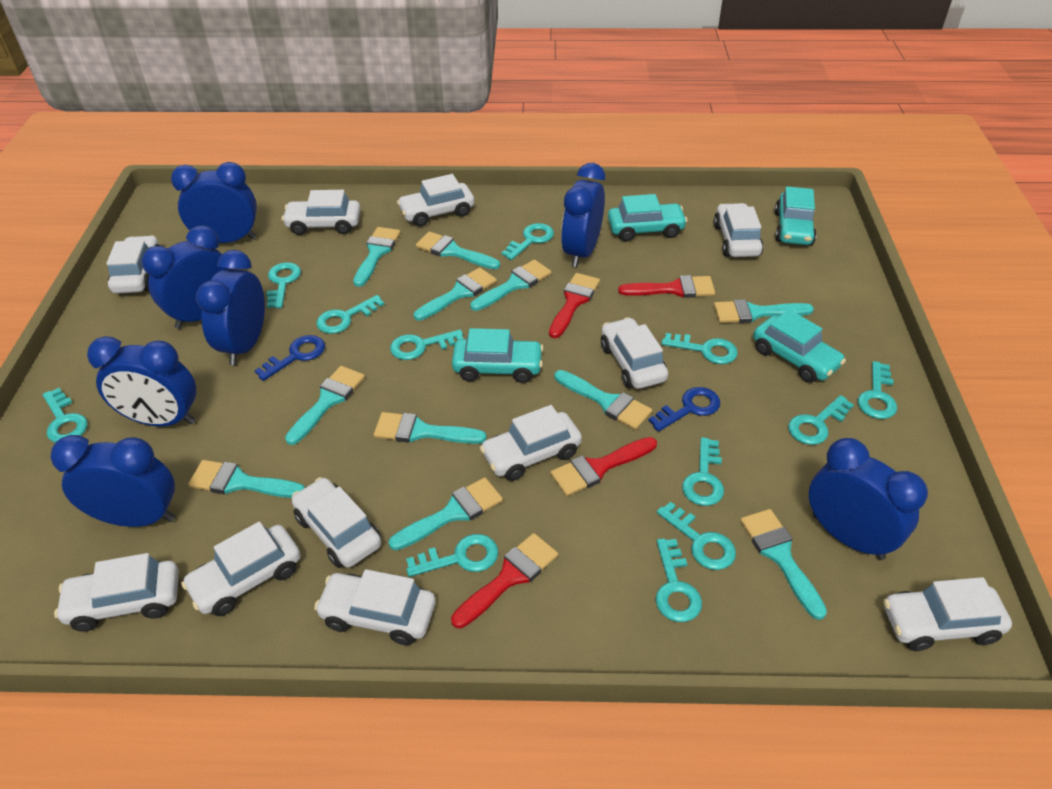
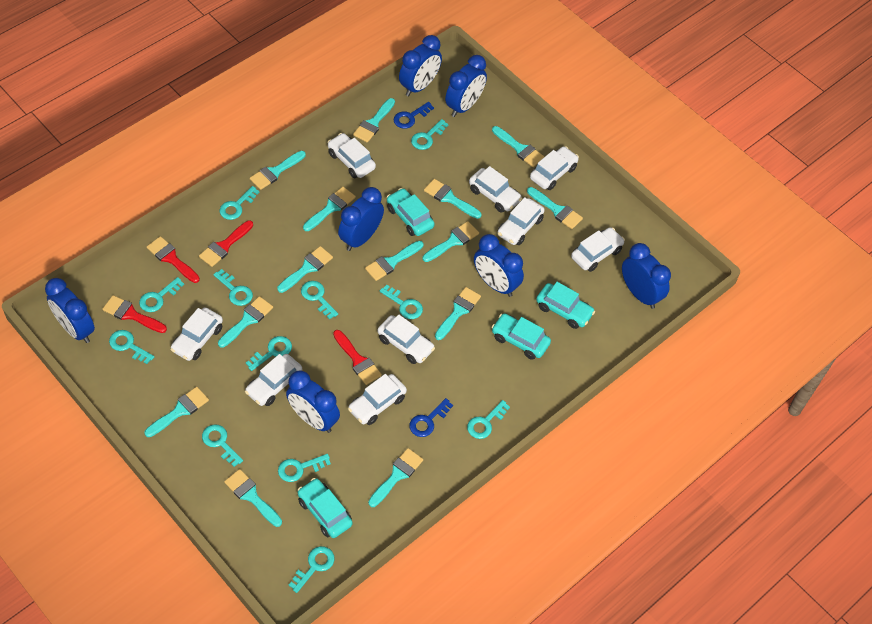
turquoise brush: [188,460,305,498] [285,366,365,445] [353,227,401,287] [374,412,487,444] [389,477,503,550] [414,267,497,321] [416,231,500,269] [470,260,551,311] [554,370,652,430] [714,299,814,323] [740,509,827,620] = 11 -> [144,387,209,437] [218,296,273,348] [224,469,282,527] [250,151,306,190] [277,246,333,293] [303,187,356,231] [353,98,395,143] [365,241,423,281] [368,448,423,507] [423,221,479,262] [424,179,481,219] [435,287,481,340] [492,126,544,167] [527,187,583,229] = 14
white car: [54,553,179,632] [106,235,160,294] [181,521,301,616] [282,190,361,235] [292,477,381,568] [314,569,436,645] [397,174,474,227] [480,405,582,481] [601,317,668,389] [714,203,763,257] [883,577,1012,651] = 11 -> [170,307,223,361] [245,354,302,406] [327,133,376,178] [348,374,407,425] [377,314,435,364] [469,166,522,213] [497,197,545,245] [530,146,579,190] [571,227,625,272] = 9

